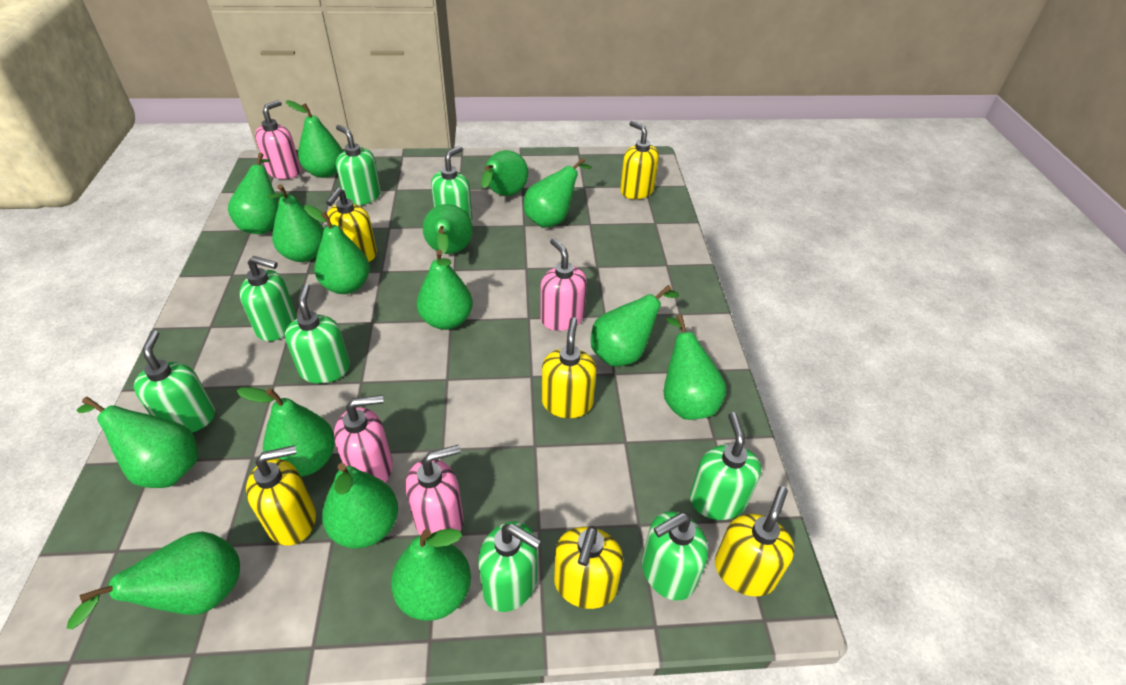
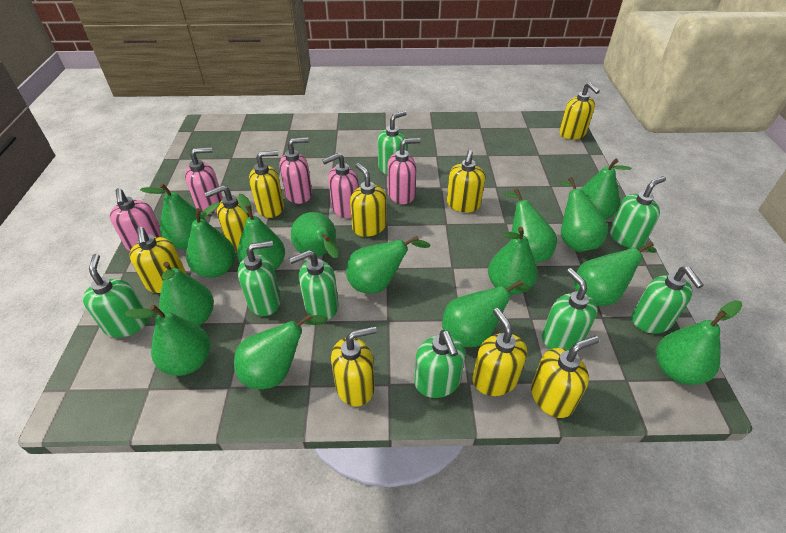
pink soap dispenser: [255,100,301,179] [334,395,393,483] [406,445,464,535] [540,238,587,331] = 4 -> [110,188,162,251] [185,147,223,215] [279,137,312,204] [322,153,359,218] [387,138,421,204] = 5
yellow soap dispenser: [246,445,316,546] [326,187,377,262] [542,317,597,418] [554,526,623,609] [620,121,659,199] [715,486,795,596] = 6 -> [129,227,186,293] [205,185,250,252] [249,151,284,218] [331,326,377,407] [350,163,387,237] [447,150,485,212] [472,308,527,396] [531,336,599,418] [559,82,600,140] = 9

